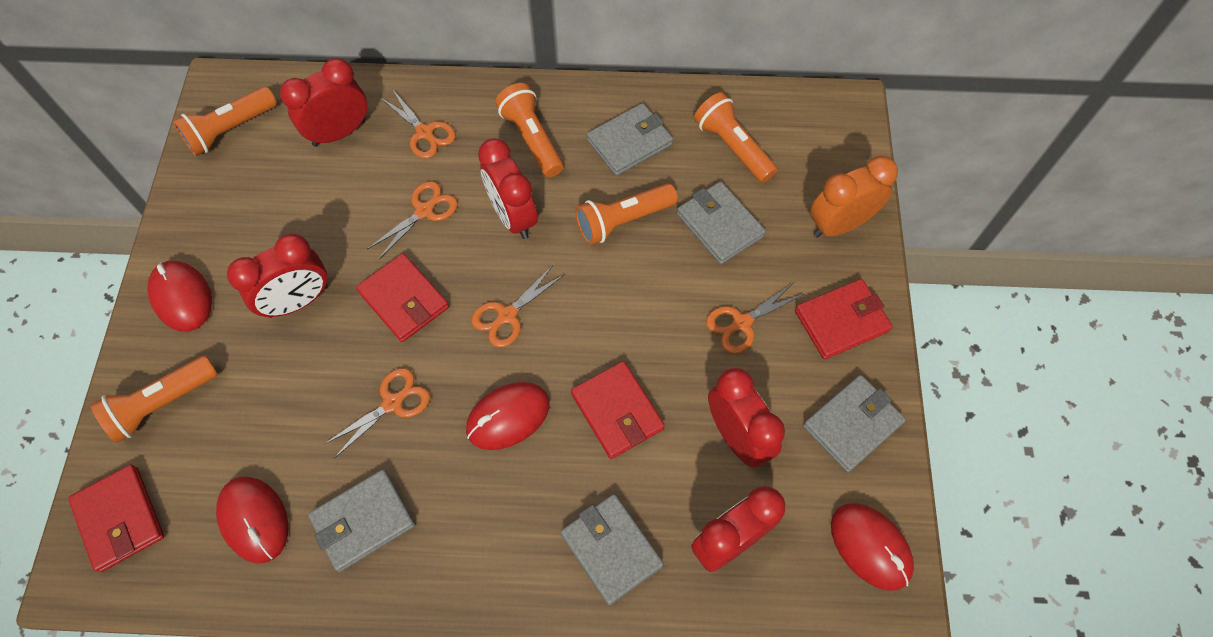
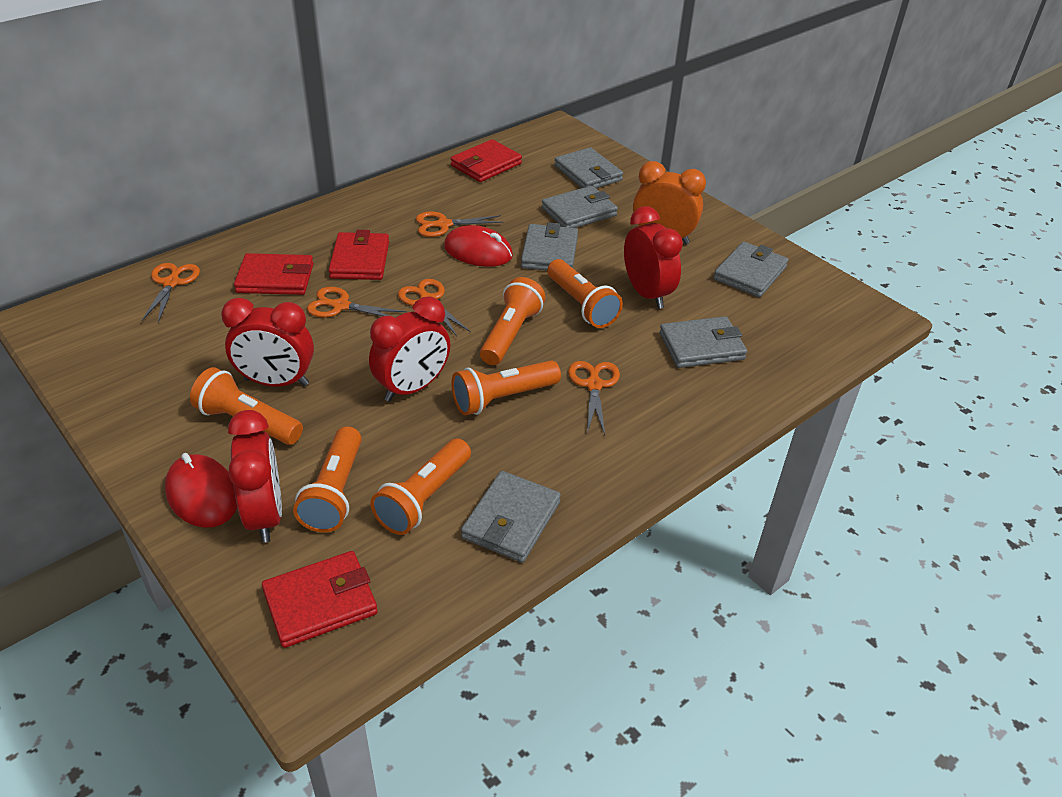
grey wallet: [308,469,415,572] [561,494,664,605] [587,103,673,176] [677,181,766,264] [803,375,906,472] = 5 -> [461,471,561,562] [521,222,578,271] [541,186,618,228] [554,147,623,188] [659,316,747,368] [714,242,788,297] = 6
orange flashlight: [91,355,218,443] [173,87,277,156] [495,83,563,177] [575,183,678,245] [694,92,778,183] = 5 -> [190,367,303,445] [293,426,362,533] [370,438,471,535] [451,360,561,415] [480,277,546,365] [547,259,623,328] = 6
red clock: [227,234,327,318] [280,58,367,147] [478,138,538,239] [691,486,785,572] [708,368,785,467] = 5 -> [221,298,314,387] [228,410,282,542] [369,297,450,402] [624,206,683,309] = 4
red mouse: [147,261,212,332] [216,477,289,563] [466,382,550,450] [831,503,914,591] = 4 -> [165,453,237,528] [444,225,513,267] = 2

